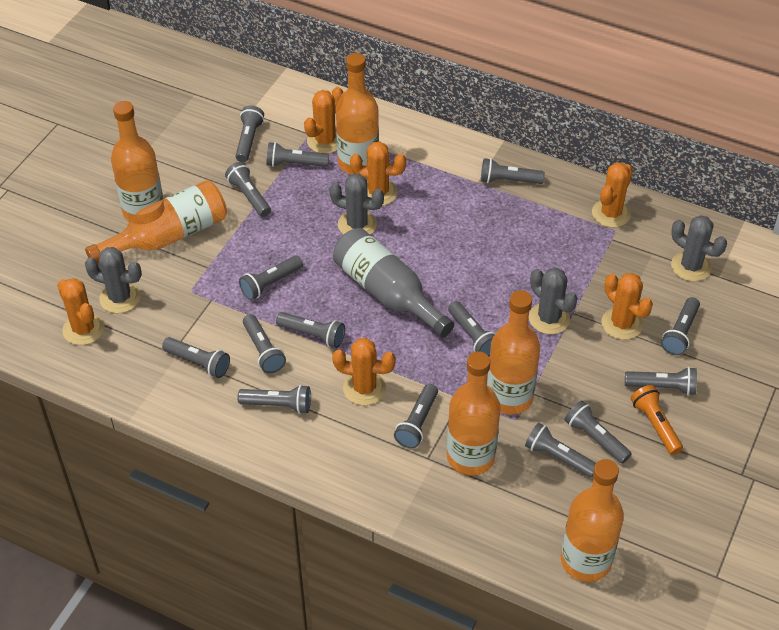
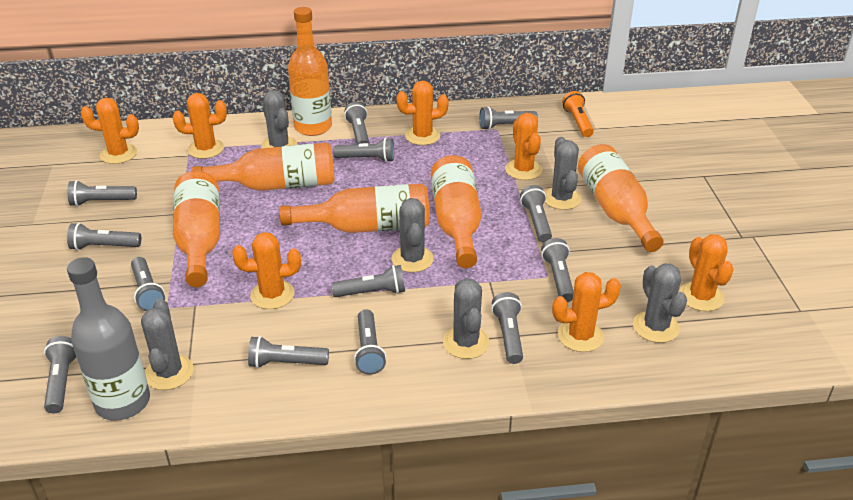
grey cactus: [85,247,142,313] [329,174,384,235] [529,268,577,334] [671,215,727,281] = 4 -> [141,299,194,390] [261,90,297,148] [392,198,434,272] [443,278,490,359] [545,137,581,210] [633,263,687,343] = 6
grey flashlight: [162,337,230,378] [225,162,271,217] [236,105,264,162] [238,385,311,414] [239,256,303,300] [243,314,286,373] [266,142,329,167] [276,312,345,348] [394,384,438,448] [448,301,496,357] [481,158,545,184] [525,423,596,477] [565,401,632,464] [625,367,697,396] [661,297,700,355] = 15 -> [44,336,77,413] [67,180,137,206] [67,223,141,250] [131,257,165,311] [248,336,329,368] [331,265,405,297] [333,138,394,162] [344,102,369,144] [354,309,386,375] [479,106,538,130] [491,292,523,364] [520,185,552,243] [541,238,574,302] = 13
orange cactus: [57,278,105,345] [304,87,343,154] [332,338,396,405] [350,141,406,206] [592,162,633,228] [601,273,653,340] = 6 -> [81,98,139,164] [172,93,227,159] [232,232,301,309] [396,81,449,145] [505,113,542,180] [552,272,621,352] [679,234,734,311] = 7

